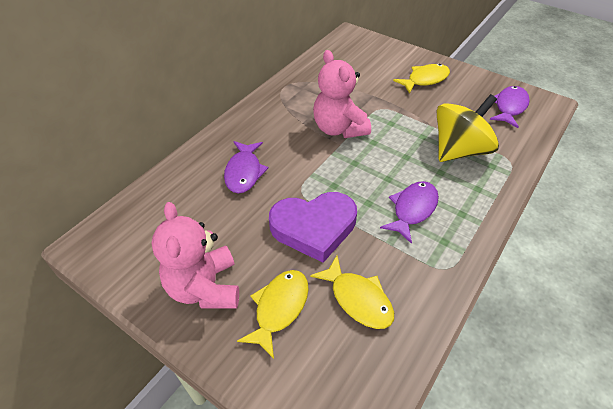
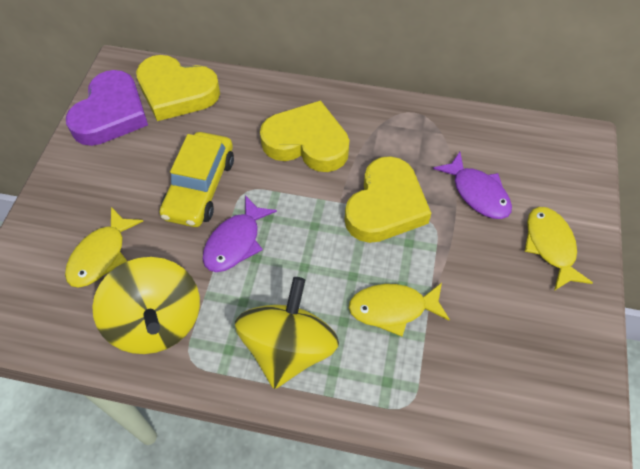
pink teddy bear: [152,202,239,309] [313,50,371,138] = 2 -> none = 0
purple fish: [224,141,268,194] [380,181,439,244] [490,86,530,128] = 3 -> [203,195,277,272] [433,152,512,219] = 2
yellow car: none = 0 -> [160,132,234,227] = 1
yellow heart: none = 0 -> [136,55,220,121] [260,100,349,172] [345,156,431,243] = 3
yellow spinning top: [437,94,499,162] = 1 -> [92,257,200,354] [235,277,339,389] = 2

